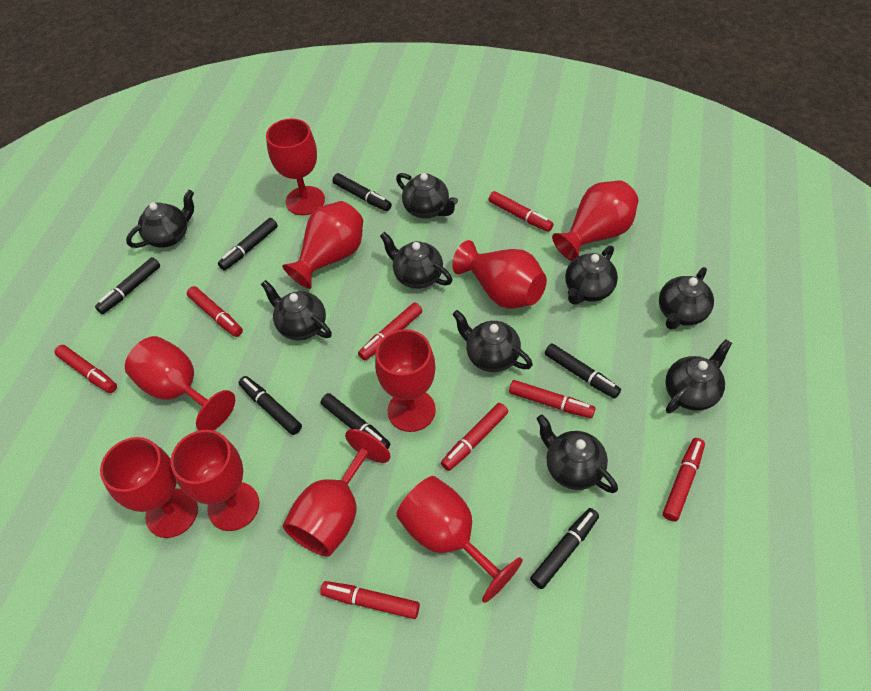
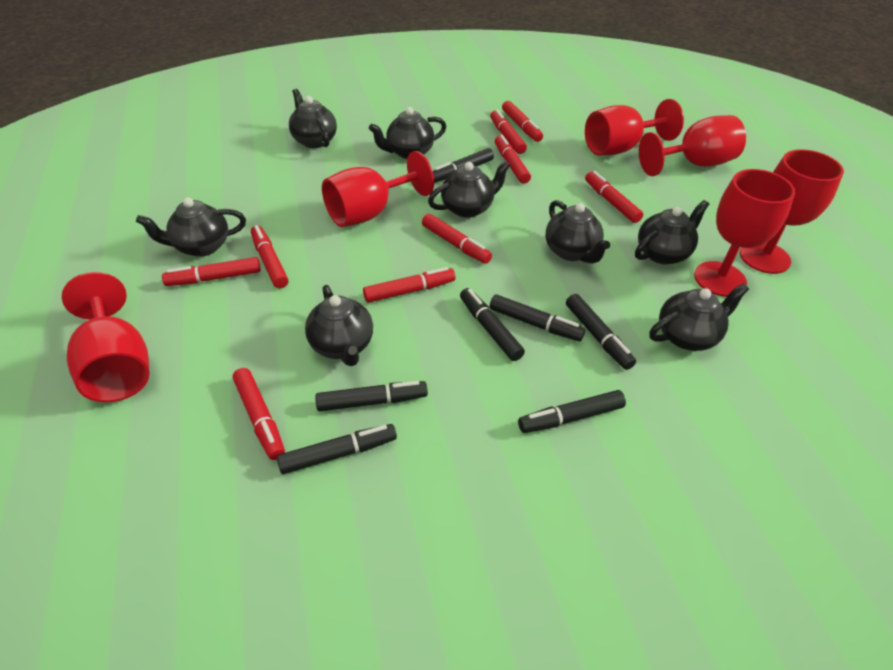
black teapot: [126,190,194,248] [261,280,332,341] [380,232,452,289] [396,173,458,219] [452,310,533,372] [537,415,618,493] [565,246,618,305] [659,267,714,329] [665,339,732,413] = 9 -> [136,198,246,257] [289,89,337,148] [305,285,373,366] [369,107,446,159] [428,160,510,218] [546,200,610,264] [635,200,709,265] [649,283,749,351] = 8
red goblet: [100,437,198,538] [125,336,235,431] [171,430,259,531] [266,118,325,215] [283,429,391,557] [375,329,436,432] [396,476,523,603] = 7 -> [62,272,150,402] [322,151,434,227] [585,99,684,155] [639,115,746,176] [694,169,795,297] [740,149,844,274] = 6
red marker: [54,345,117,393] [187,286,243,337] [320,581,420,619] [358,302,422,360] [441,403,508,471] [488,191,554,232] [509,380,596,418] [663,438,705,522] = 8 -> [162,257,261,286] [233,368,285,460] [251,225,288,288] [363,267,455,303] [422,214,492,264] [490,109,527,154] [495,135,531,184] [502,101,543,142] [585,171,643,223] = 9
red vase: [282,201,363,289] [452,240,547,309] [552,180,638,261] = 3 -> none = 0

